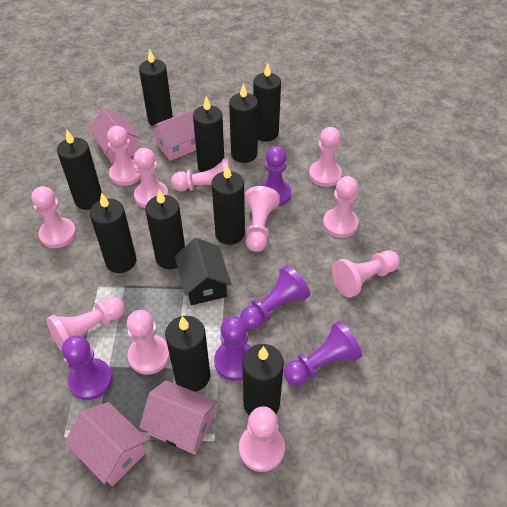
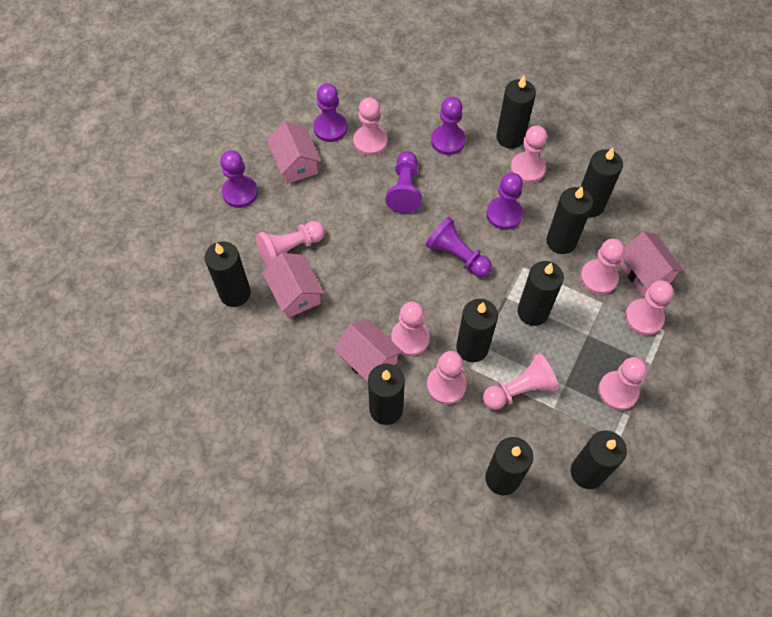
black candle: [57,130,102,210] [90,193,136,273] [139,49,173,126] [145,189,185,269] [165,316,210,392] [193,96,224,172] [212,165,245,245] [229,83,258,163] [242,344,284,415] [253,63,281,142] = 10 -> [205,241,251,307] [368,364,405,425] [456,299,498,362] [485,437,533,495] [496,76,536,149] [518,261,564,326] [546,187,593,254] [571,430,627,489] [580,148,623,217] = 9
black house: [175,238,231,305] = 1 -> none = 0
pink pawn: [31,186,76,248] [46,297,125,352] [107,126,141,186] [127,310,170,375] [134,148,168,208] [171,158,232,191] [239,406,285,472] [245,186,280,252] [309,127,342,187] [323,176,359,238] [332,250,400,298] = 11 -> [256,221,325,267] [353,97,388,156] [391,302,430,356] [427,351,467,405] [483,353,559,410] [510,126,547,184] [580,239,625,295] [598,357,647,410] [625,280,674,335] = 9
purple pawn: [62,335,112,400] [214,316,251,381] [240,265,310,330] [259,146,291,206] [284,321,362,386] = 5 -> [220,150,258,208] [313,83,347,142] [386,151,422,213] [426,217,492,277] [431,97,466,155] [486,173,523,230] = 6

